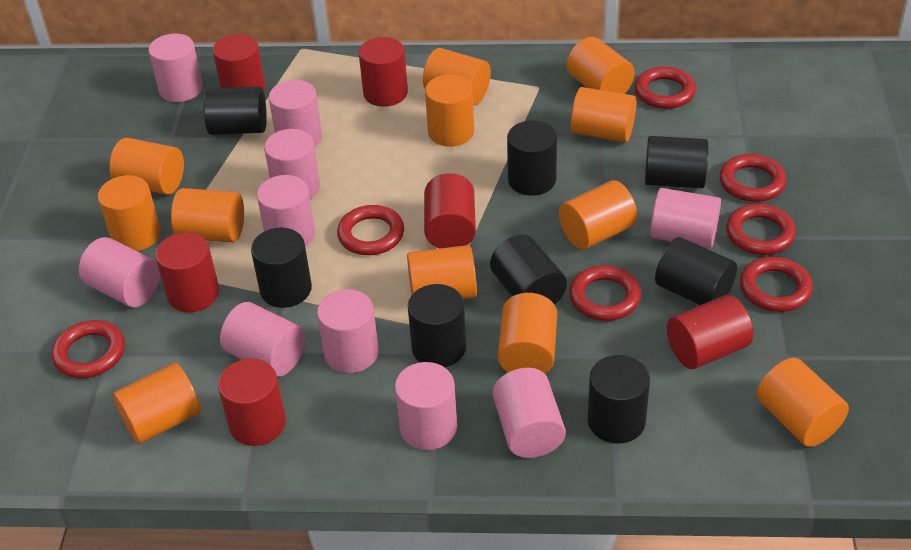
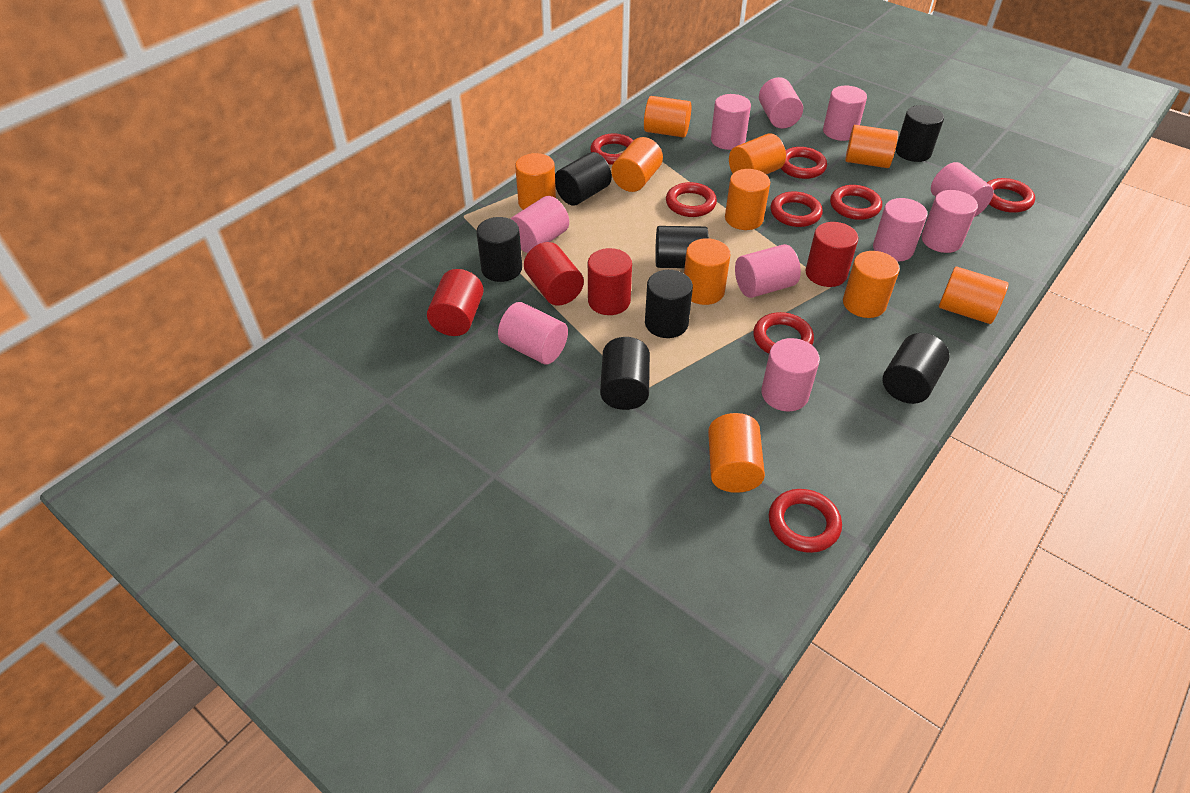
black cylinder: [203,86,267,135] [251,228,312,308] [408,284,466,367] [490,235,567,305] [507,121,557,196] [588,355,650,444] [645,136,708,188] [655,237,737,305] = 8 -> [476,217,522,282] [555,152,612,205] [600,337,650,410] [645,270,693,338] [655,226,709,268] [883,333,949,404] [896,105,944,162] = 7
orange cylinder: [98,175,161,251] [109,138,184,195] [113,363,201,444] [171,188,244,242] [407,245,477,299] [423,48,491,105] [425,74,474,147] [498,293,557,373] [559,180,637,250] [567,37,635,94] [571,87,636,142] [757,358,849,447] = 12 -> [515,153,556,210] [611,137,663,192] [644,96,691,137] [684,238,731,305] [708,413,765,493] [725,169,770,230] [729,133,786,175] [843,251,900,318] [845,125,898,168] [939,267,1009,324] = 10
red cylinder: [155,232,219,312] [213,34,265,91] [218,359,286,446] [359,37,408,107] [424,173,476,248] [667,295,753,369] = 6 -> [427,269,484,336] [524,242,584,306] [588,248,632,315] [806,222,858,287] = 4
red ring: [52,320,125,378] [337,205,404,255] [569,265,641,321] [635,66,696,109] [719,154,786,202] [726,204,796,255] [740,257,813,312] = 7 -> [590,133,634,165] [666,182,717,217] [753,312,814,353] [769,489,842,553] [771,191,823,227] [781,147,827,179] [830,185,882,220] [987,178,1035,213] = 8

